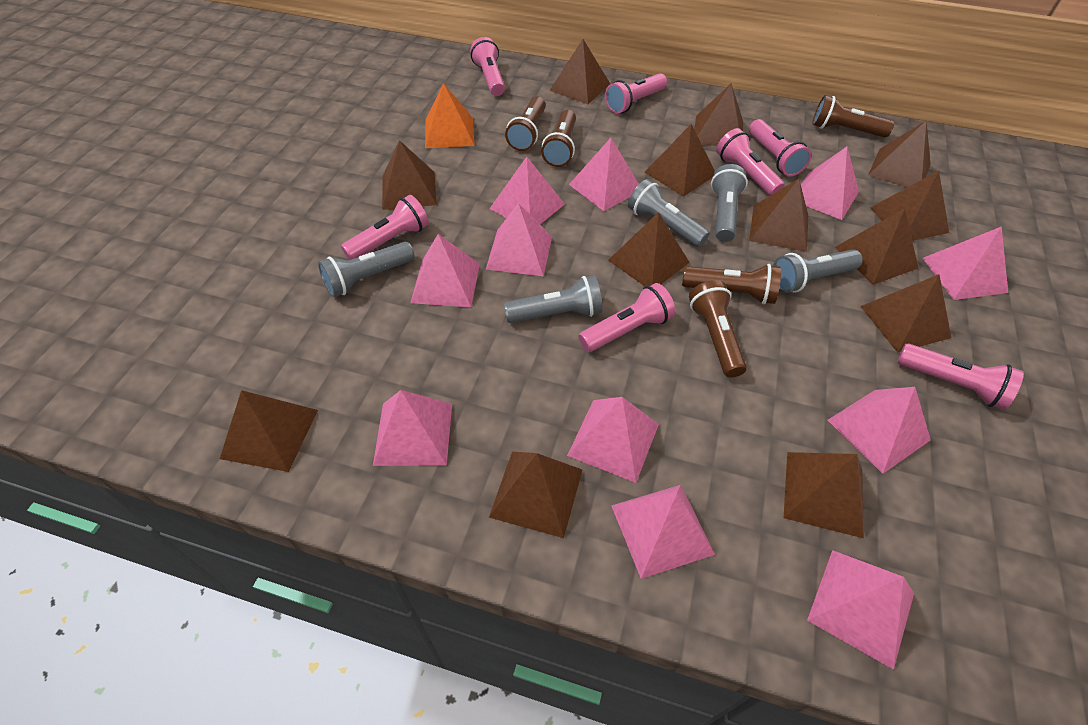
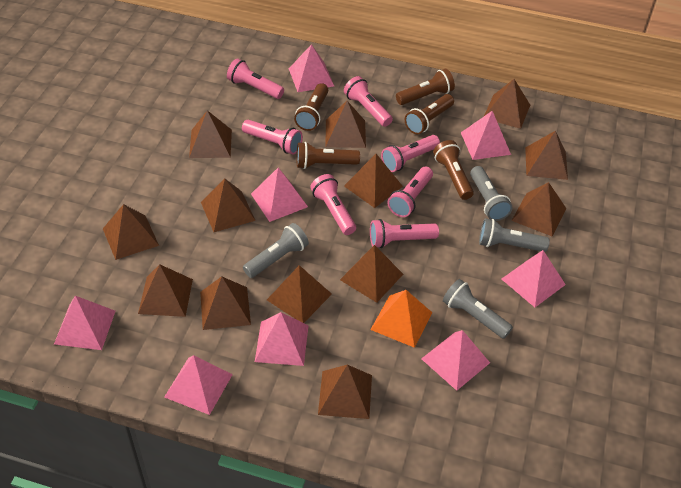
grey flashlight: [318,242,415,297] [504,275,603,323] [628,179,710,247] [711,164,748,242] [773,249,863,293] = 5 -> [243,223,309,278] [443,279,513,339] [470,166,512,221] [479,218,550,252] = 4
pink pyramid: [373,390,452,466] [410,234,480,307] [486,203,552,276] [489,157,565,224] [567,397,659,483] [569,138,639,211] [611,485,715,579] [801,147,859,220] [807,550,914,670] [828,387,931,474] [923,226,1008,300] = 11 -> [54,296,115,350] [164,355,233,415] [251,168,308,222] [255,312,309,366] [289,44,334,92] [421,330,490,391] [461,111,511,160] [502,250,566,307] = 8

